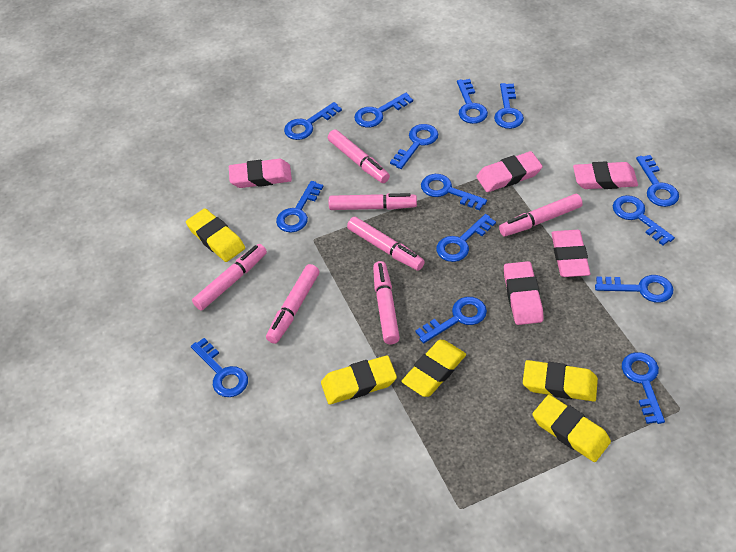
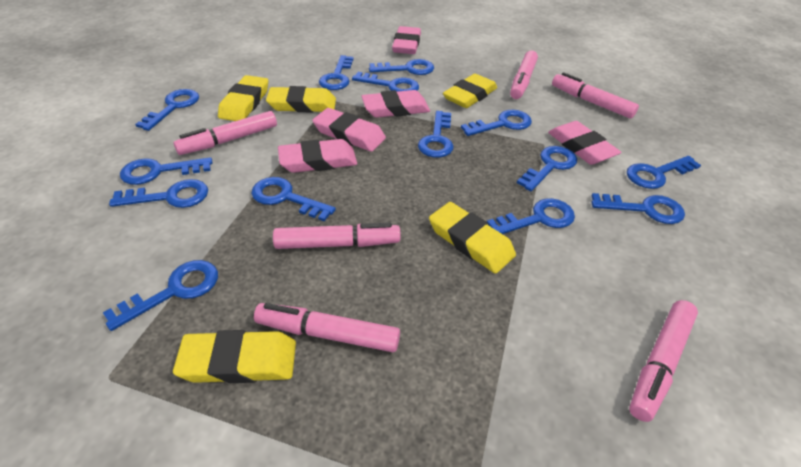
pink marker: [192,244,267,311] [266,264,319,344] [328,130,390,183] [329,193,417,210] [347,217,425,271] [373,261,400,344] [499,194,583,236] = 7 -> [173,111,277,155] [254,303,400,352] [273,223,401,249] [510,51,538,99] [552,72,639,119] [629,300,698,422] = 6

